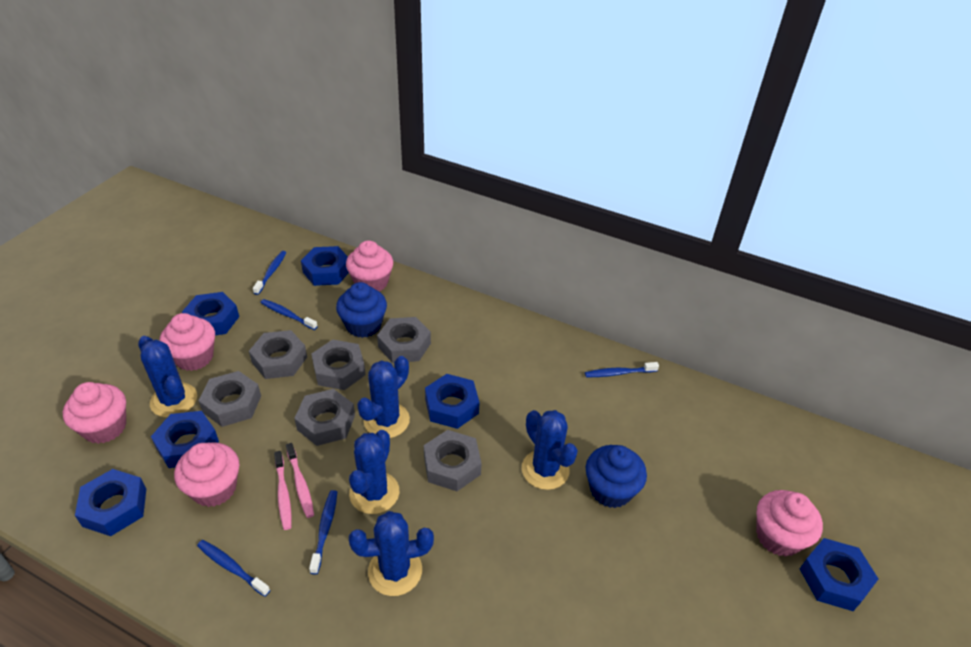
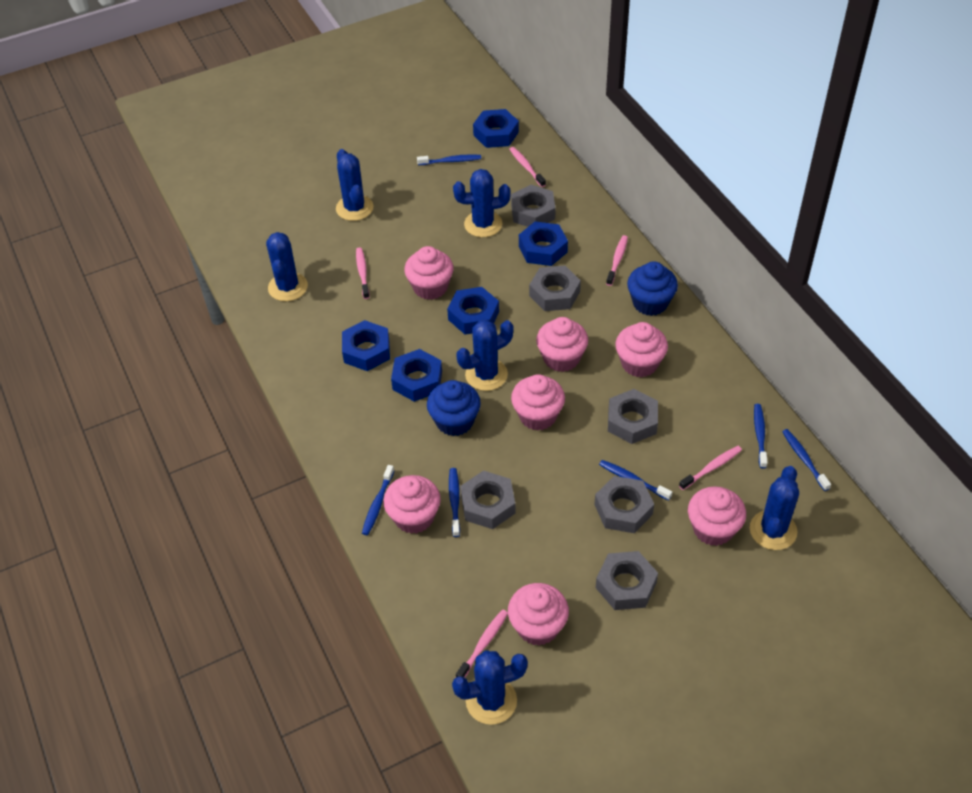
blue cactus: [138,336,197,418] [349,430,399,514] [349,511,434,596] [357,356,410,438] [522,410,578,490] = 5 -> [266,232,308,301] [336,149,374,221] [452,650,528,725] [453,169,511,237] [456,320,514,391] [750,466,799,550] = 6
blue nut: [75,469,146,536] [151,411,219,468] [182,292,239,335] [301,246,349,286] [425,374,480,429] [800,538,878,611] = 6 -> [342,320,390,371] [391,349,442,402] [447,287,499,335] [473,109,519,148] [519,221,568,266] = 5
blue toothbrush: [197,540,270,597] [253,251,287,295] [261,299,318,330] [309,490,337,575] [585,362,659,377] = 5 -> [362,465,394,535] [417,154,481,165] [449,468,460,537] [599,460,672,500] [754,404,768,469] [782,429,831,491] = 6
pink cupcake: [63,382,126,444] [160,313,215,371] [174,442,239,507] [346,240,393,291] [756,490,823,557] = 5 -> [383,475,441,534] [404,246,454,300] [508,583,569,645] [511,374,565,431] [536,317,588,372] [615,322,668,377] [688,486,746,546] = 7
pink toothbrush: [274,451,291,530] [286,443,314,518] = 2 -> [356,247,370,299] [456,609,508,677] [509,147,546,187] [606,235,628,286] [679,446,742,490] = 5

